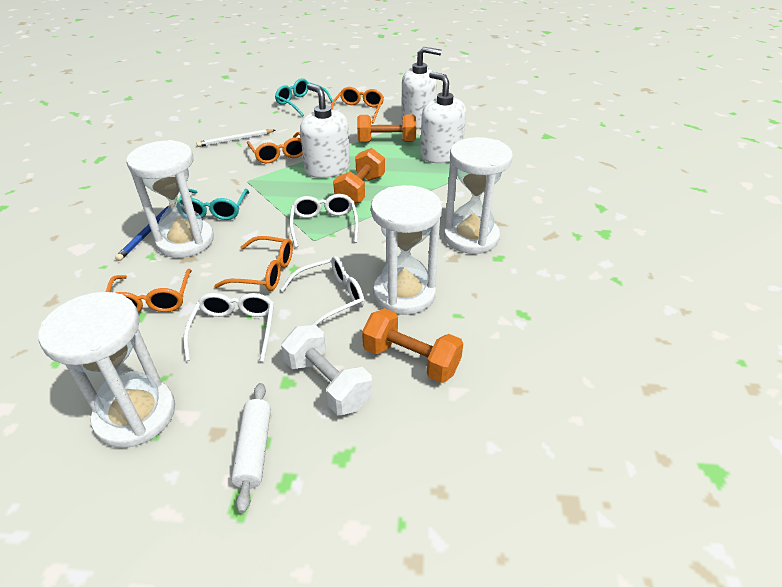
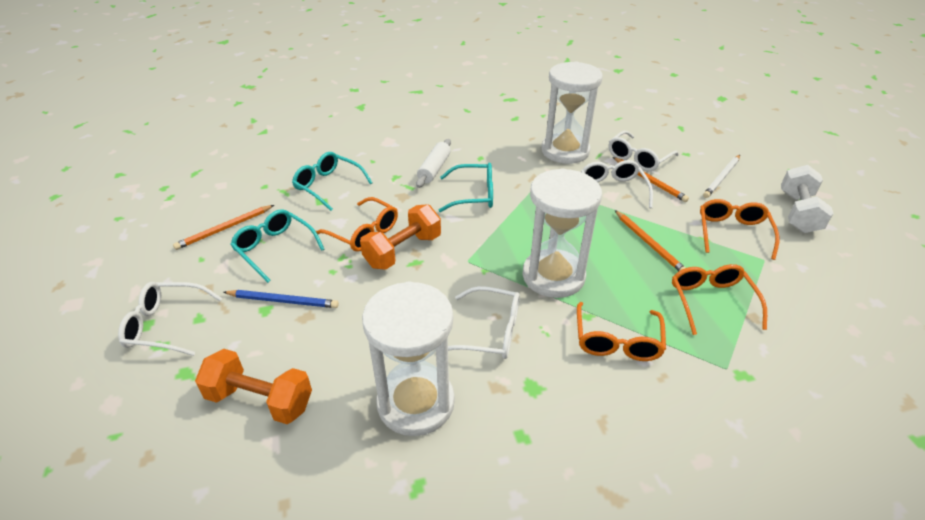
orange dumbbell: [333,148,385,204] [357,114,416,142] [362,308,463,383] = 3 -> [195,349,312,424] [360,204,441,270] = 2
orange pencil: none = 0 -> [173,205,274,250] [613,157,689,202] [615,210,686,271] = 3
turquoise glasses: [178,189,249,220] [275,78,333,117] = 2 -> [230,209,324,283] [292,152,372,211] [438,163,493,212] = 3
white glasses: [183,293,274,361] [281,256,364,326] [290,194,359,248] = 3 -> [118,282,222,356] [448,286,520,359] [581,160,653,208] [608,131,679,171] = 4
white hourglass: [38,292,175,448] [126,140,214,258] [371,185,442,315] [444,137,513,254] = 4 -> [362,281,455,436] [522,168,602,298] [541,62,603,164] = 3
white soap dispenser: [300,83,350,178] [401,46,441,129] [420,72,466,163] = 3 -> none = 0

